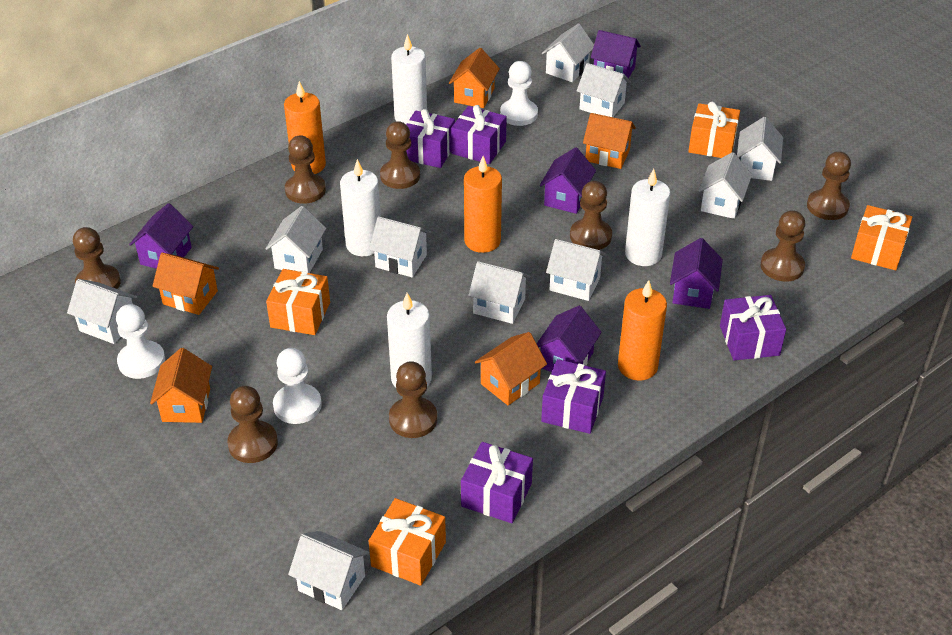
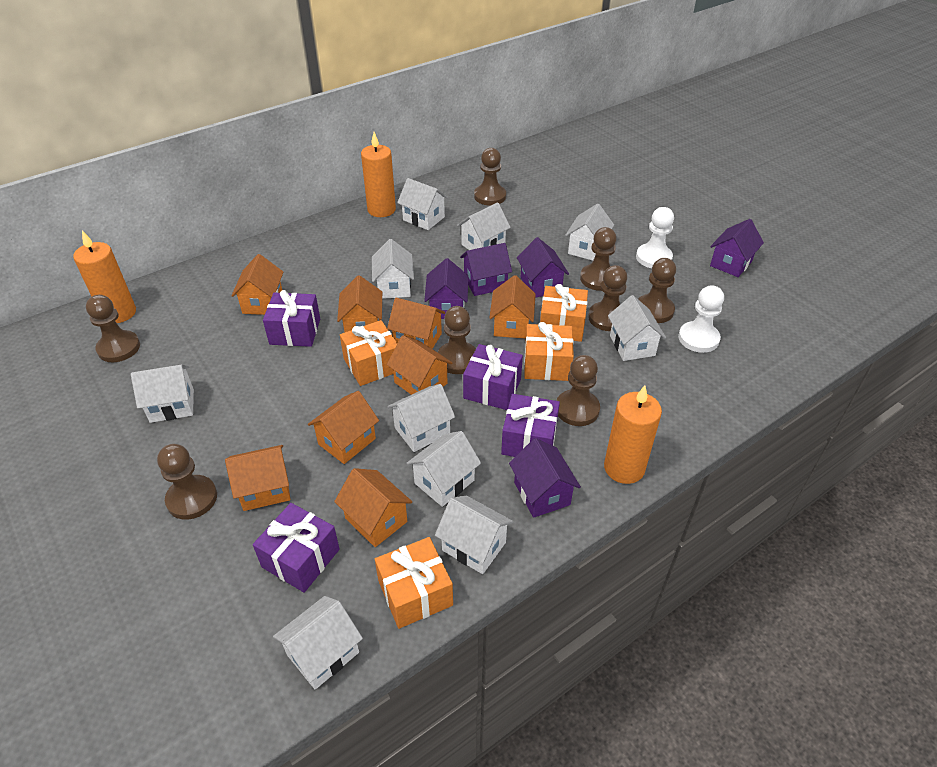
orange house: [150,348,212,423] [152,252,219,315] [449,48,500,108] [475,332,547,405] [583,113,636,169] = 5 -> [225,445,290,511] [231,254,283,315] [308,391,379,464] [334,468,412,547] [337,275,382,332] [387,298,445,349] [387,335,453,395] [489,275,536,339] = 8
purple gift: [406,109,455,168] [451,105,507,164] [461,442,533,523] [541,359,606,434] [720,295,786,361] = 5 -> [253,503,340,593] [263,290,320,347] [463,344,523,410] [501,394,560,457] = 4
white candle: [340,159,381,256] [387,293,432,387] [391,34,427,124] [625,169,670,266] = 4 -> none = 0
white pawn: [116,304,165,379] [273,348,322,424] [500,61,538,126] = 3 -> [636,207,674,268] [678,285,724,353] = 2

